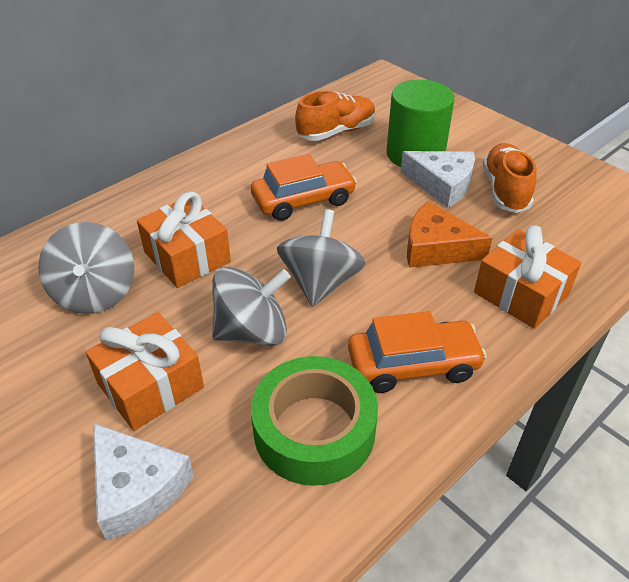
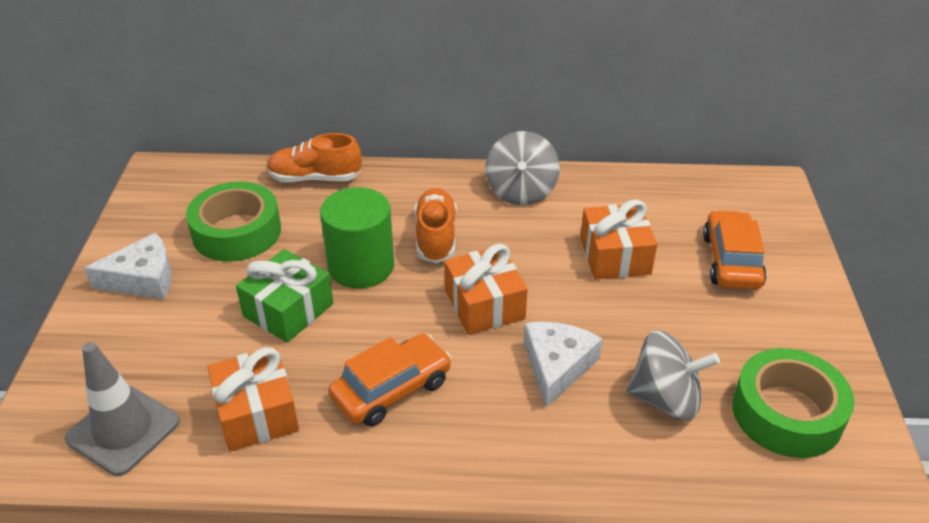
green gift: none = 0 -> [236,249,333,343] = 1
green tape: [251,356,378,486] = 1 -> [186,182,281,262] [732,348,854,458] = 2
grey spinning top: [38,222,134,314] [212,267,291,346] [277,209,366,307] = 3 -> [485,131,560,205] [626,330,720,421] = 2
grey traffic cone: none = 0 -> [65,342,180,476] = 1
orange cheese: [407,201,493,268] = 1 -> none = 0

